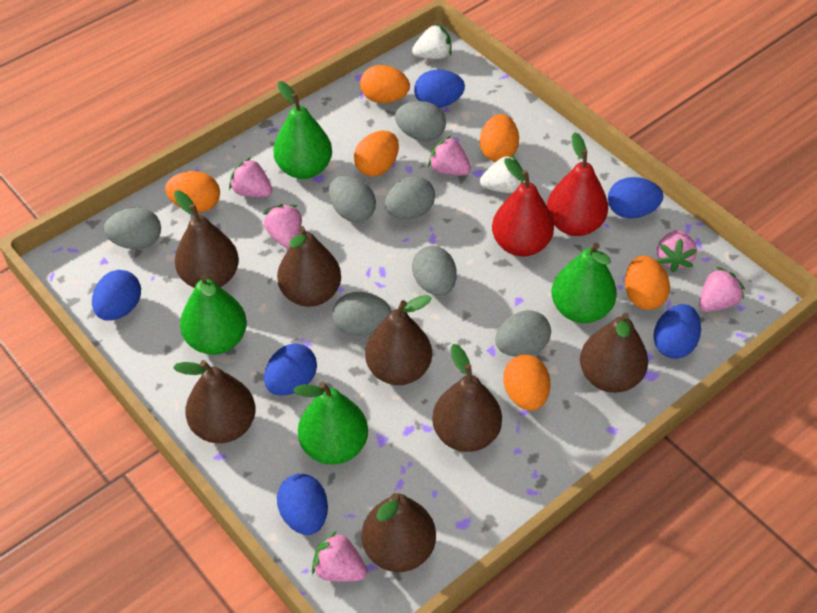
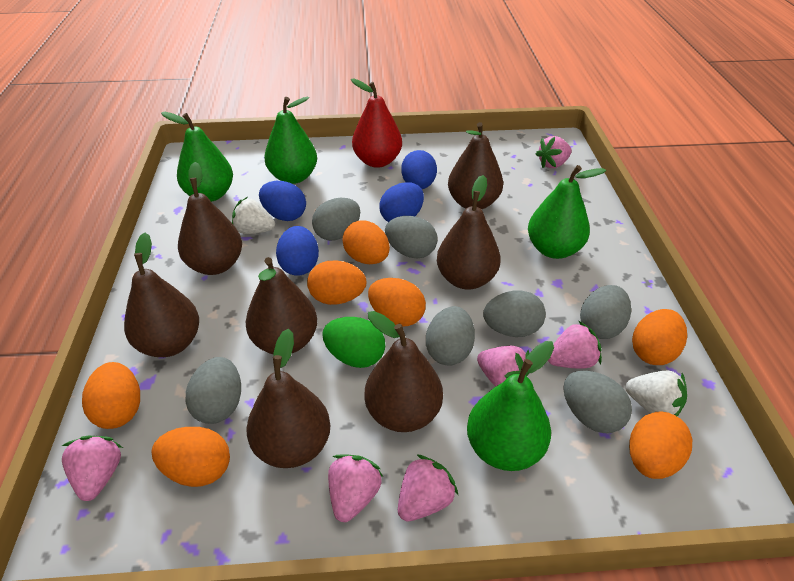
blue egg: [92,270,141,320] [264,343,317,396] [277,474,328,535] [414,70,465,108] [608,177,664,218] [653,304,701,359] = 6 -> [259,181,306,221] [276,226,319,276] [379,182,424,222] [401,150,437,189] = 4
green egg: none = 0 -> [322,317,385,368] = 1
orange egg: [165,171,220,212] [354,130,399,177] [360,65,410,103] [480,114,519,162] [503,355,550,411] [625,256,670,310] = 6 -> [82,362,140,429] [151,427,230,487] [307,260,367,305] [342,220,390,264] [368,278,426,326] [629,411,692,479] [632,309,687,365] = 7
red pear: [492,158,554,257] [547,132,608,236] = 2 -> [351,79,402,168] = 1

